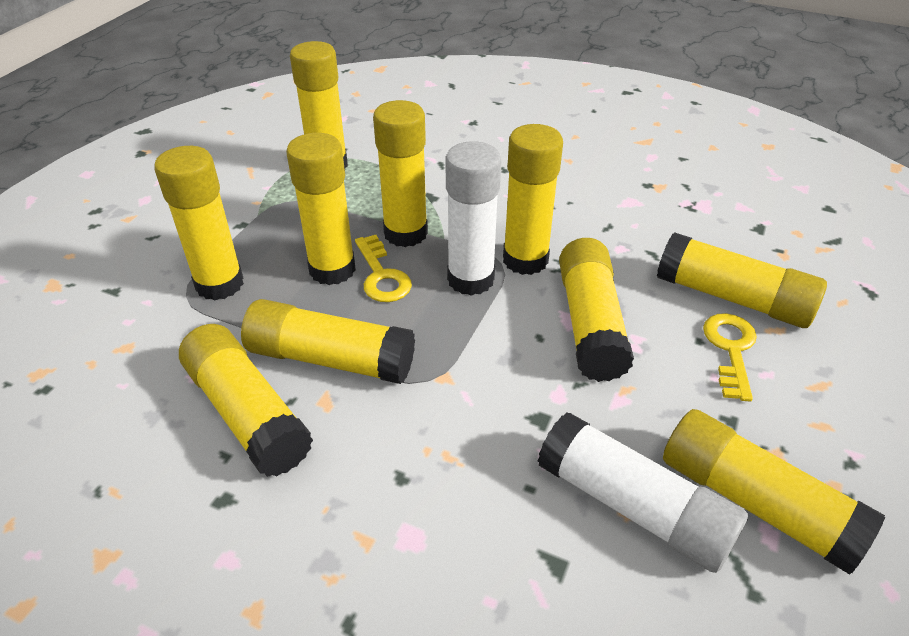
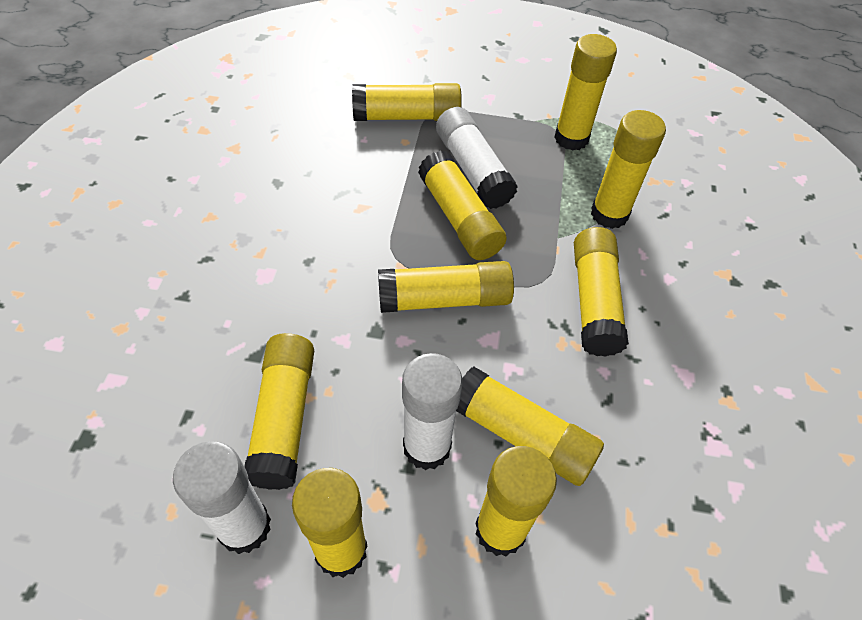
white glue stick: [446,141,501,296] [537,412,748,573] = 2 -> [173,441,271,554] [402,353,463,470] [436,107,518,209] = 3
yellow key: [355,235,412,302] [703,313,757,401] = 2 -> none = 0

